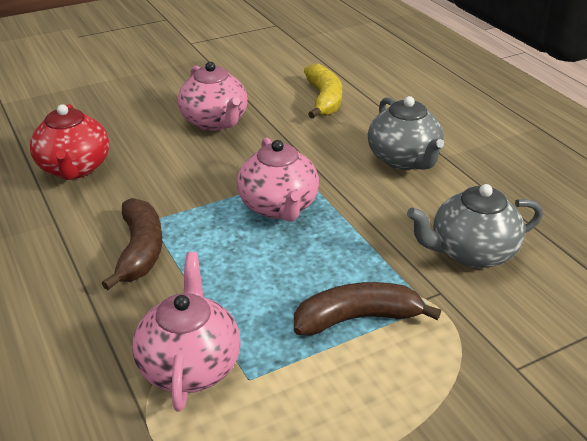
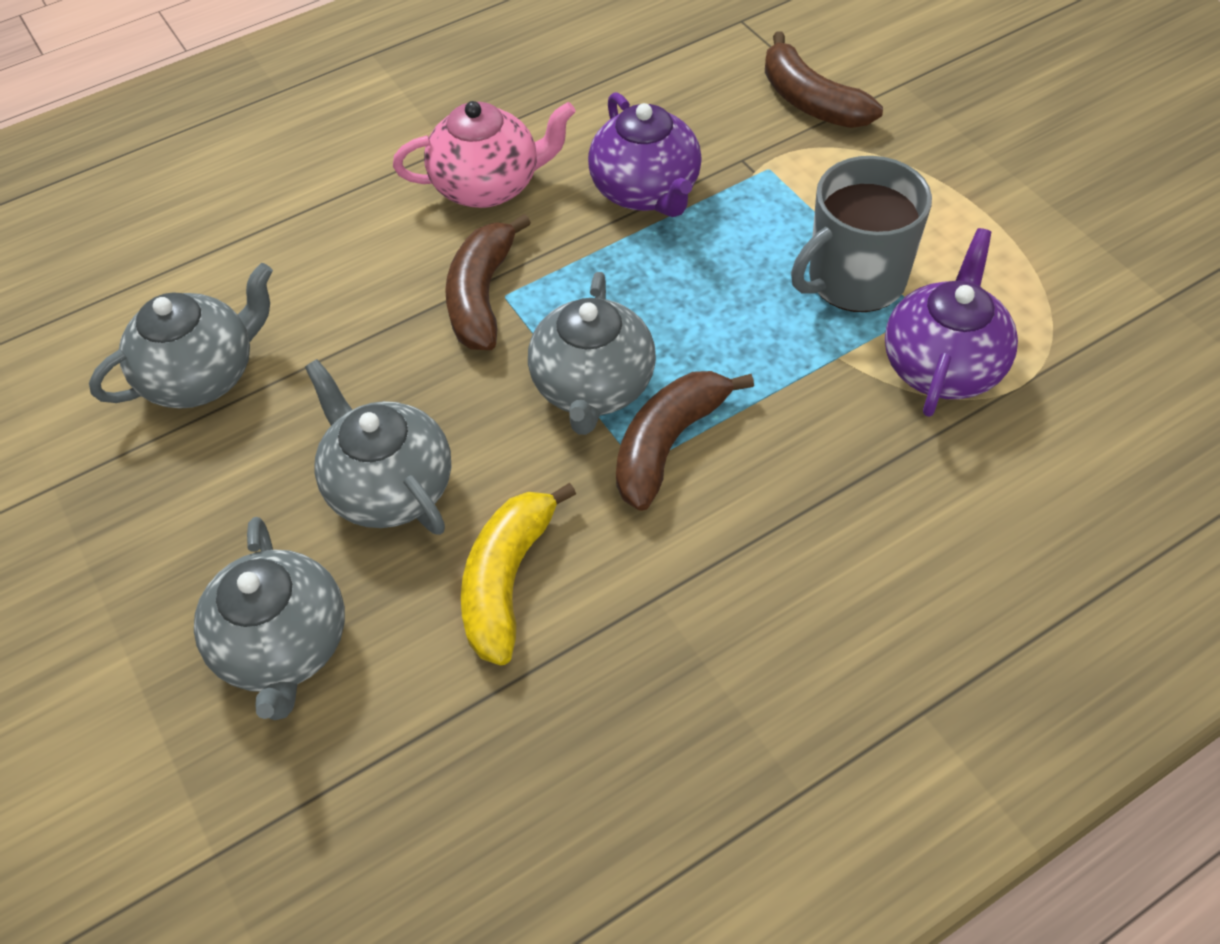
brown banana: [101,198,162,290] [294,282,441,335] = 2 -> [445,214,531,350] [616,371,754,511] [765,32,883,128] = 3
grey mug: none = 0 -> [791,156,932,312] = 1
grey teapot: [368,96,444,170] [407,184,543,268] = 2 -> [89,263,273,409] [194,517,345,720] [305,359,452,535] [528,272,656,435] = 4
pink teapot: [132,252,241,412] [178,62,248,131] [237,137,319,222] = 3 -> [393,101,576,208] = 1
purple teapot: none = 0 -> [588,92,702,217] [885,228,1018,417] = 2
red teapot: [30,104,109,180] = 1 -> none = 0

